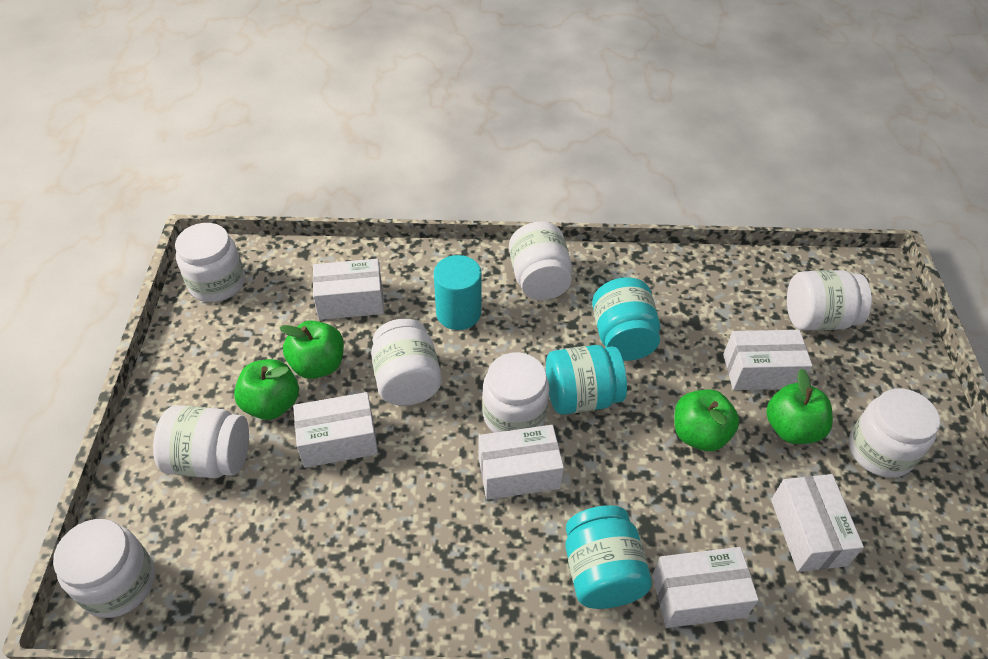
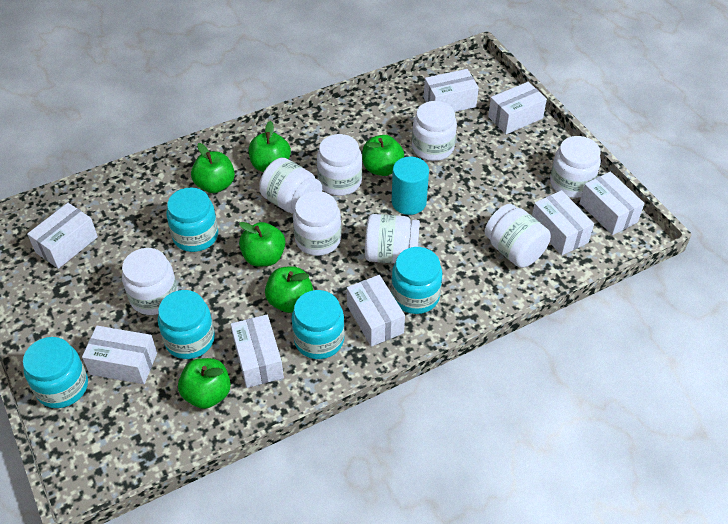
green apple: [234,359,299,420] [280,320,344,379] [674,389,739,451] [766,369,833,444] = 4 -> [178,358,231,409] [191,143,235,193] [239,222,285,267] [249,121,291,172] [265,266,313,313] [362,135,404,176] = 6
turquoise jar: [546,345,627,415] [565,505,652,609] [592,277,660,361] = 3 -> [23,337,88,408] [157,290,215,359] [166,187,218,252] [292,290,345,359] [391,247,442,314] = 5
white box: [293,392,378,468] [313,259,384,320] [478,425,564,500] [652,547,759,628] [723,330,812,390] [771,474,864,572] = 6 -> [27,203,98,269] [82,326,157,384] [230,315,284,388] [347,275,405,347] [424,69,479,112] [488,82,547,134] [532,190,594,256] [580,171,645,235] = 8

